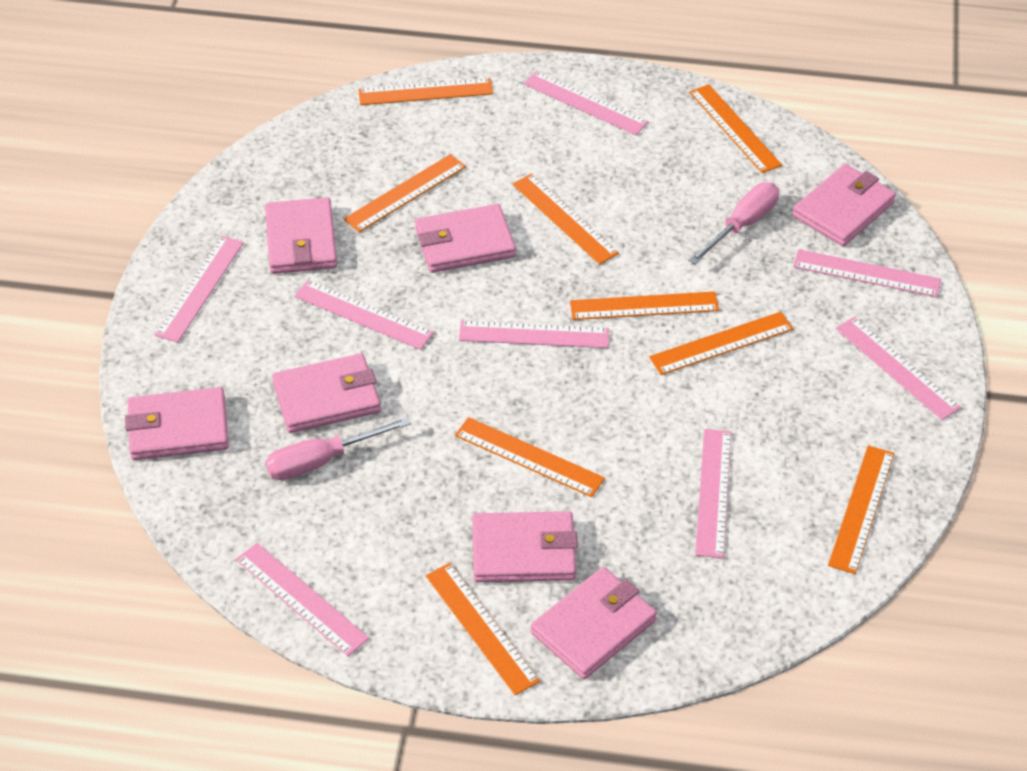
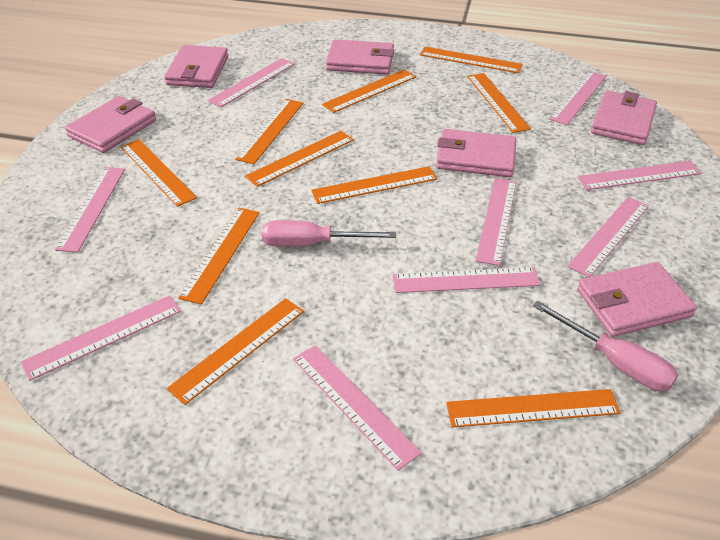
orange ruler: [344,154,466,232] [358,78,493,105] [426,563,540,696] [455,417,605,497] [512,174,619,264] [570,291,719,320] [649,312,793,375] [689,84,782,173] [828,445,894,574] = 9 -> [121,139,197,207] [166,298,304,405] [178,208,260,304] [235,99,303,164] [245,131,354,187] [311,166,437,204] [322,69,416,113] [420,47,523,73] [446,389,621,428] [467,73,531,133] = 10
pink ruler: [155,236,244,343] [236,543,369,656] [294,280,434,350] [459,321,609,348] [524,71,648,135] [695,429,731,558] [793,249,941,297] [836,317,961,420] = 8 -> [20,295,181,381] [55,167,125,253] [207,58,295,108] [293,345,422,471] [393,267,541,293] [476,178,517,266] [549,71,607,125] [567,197,649,277] [578,161,701,190] = 9
pink wallet: [125,387,229,460] [265,197,337,274] [272,353,381,433] [415,204,516,273] [472,511,578,582] [531,567,657,679] [792,164,896,246] = 7 -> [65,96,156,153] [164,45,229,88] [326,39,394,74] [436,129,516,177] [577,262,697,337] [591,90,657,145] = 6

